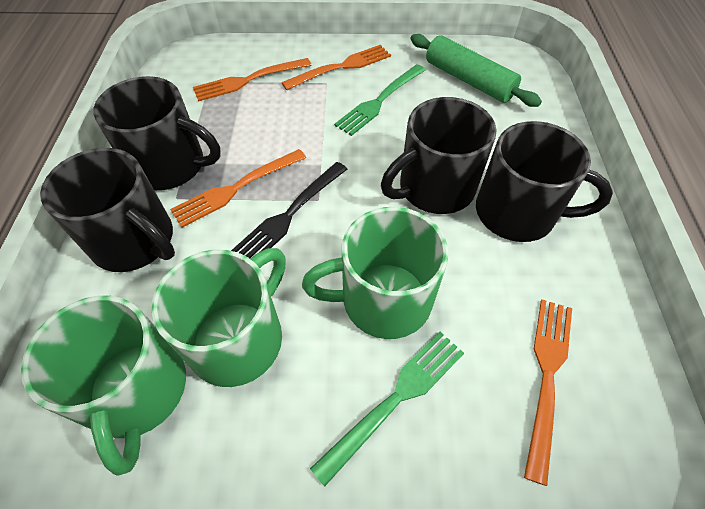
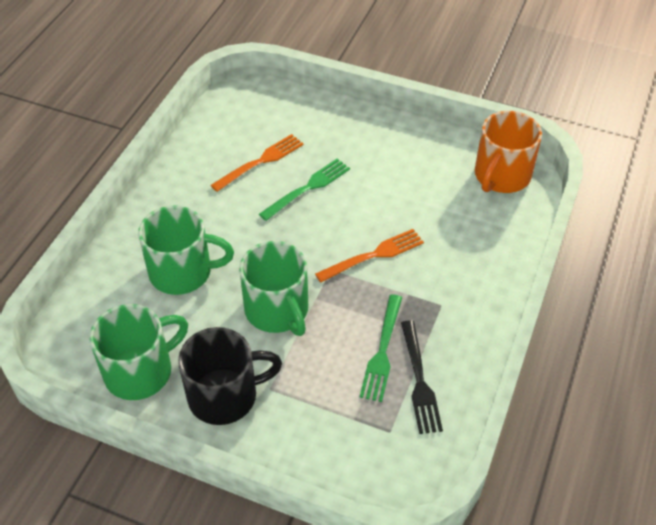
black mug: [40,148,175,272] [93,76,221,190] [381,97,497,214] [476,121,613,242] = 4 -> [178,327,282,425] = 1
green rolling pin: [410,34,542,107] = 1 -> none = 0
orange fork: [170,149,306,228] [193,58,312,102] [281,45,391,90] [524,300,572,486] = 4 -> [210,134,304,192] [315,229,424,283] = 2
orange mug: none = 0 -> [475,111,542,193] = 1

